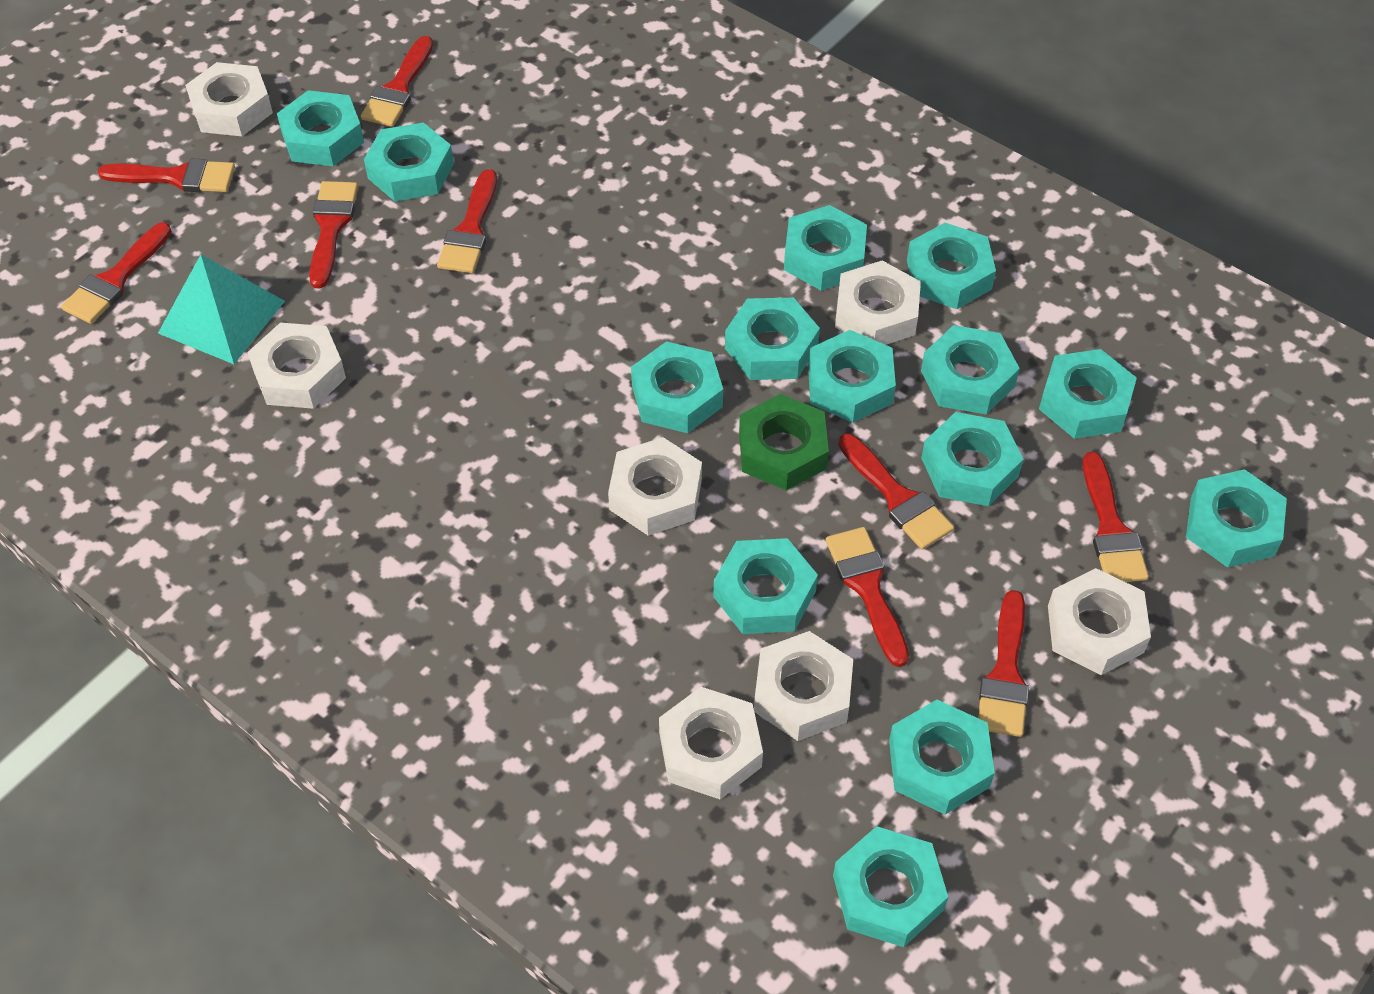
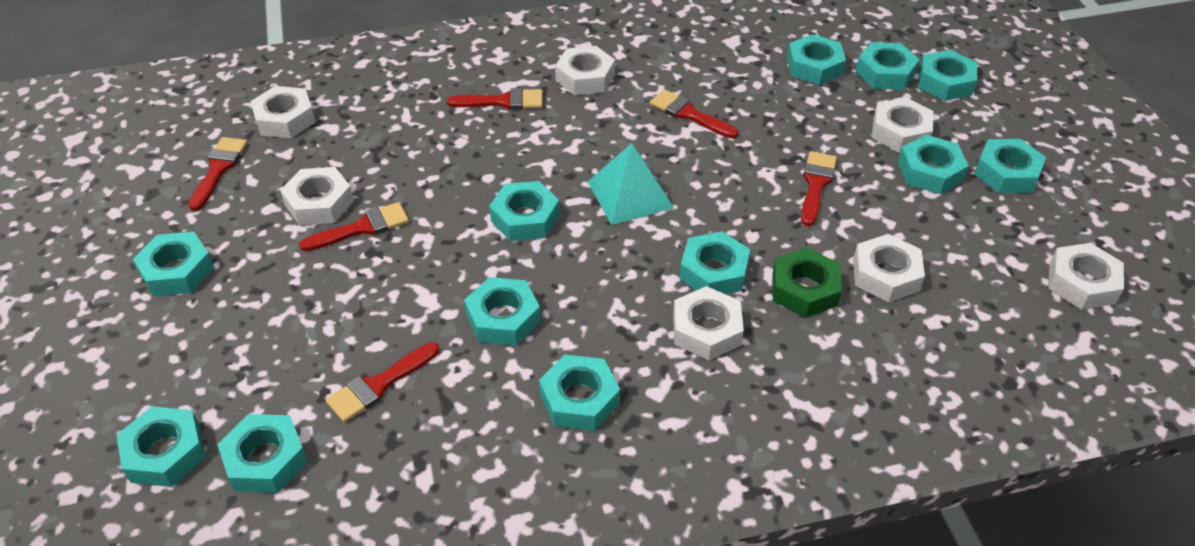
red brush: [61,222,172,324] [98,158,235,192] [309,181,358,288] [361,36,433,127] [437,169,497,273] [826,527,909,667] [838,434,954,550] [978,590,1029,737] [1083,452,1149,582] = 9 -> [188,137,248,211] [299,202,409,251] [326,342,439,422] [447,88,543,110] [650,89,738,138] [801,151,837,226] = 6
turquoise nut: [277,90,364,166] [364,122,454,201] [631,341,723,433] [713,538,818,634] [725,298,820,380] [784,205,867,291] [808,330,896,423] [833,826,948,947] [889,700,995,815] [907,223,996,309] [921,325,1020,415] [921,412,1024,506] [1039,349,1137,439] [1186,469,1287,568] = 14 -> [117,406,206,487] [133,232,214,296] [217,414,308,493] [464,277,541,346] [489,181,560,241] [539,355,620,431] [680,231,750,294] [787,34,846,85] [855,42,920,90] [898,135,969,194] [918,50,977,101] [974,139,1046,193] = 12

